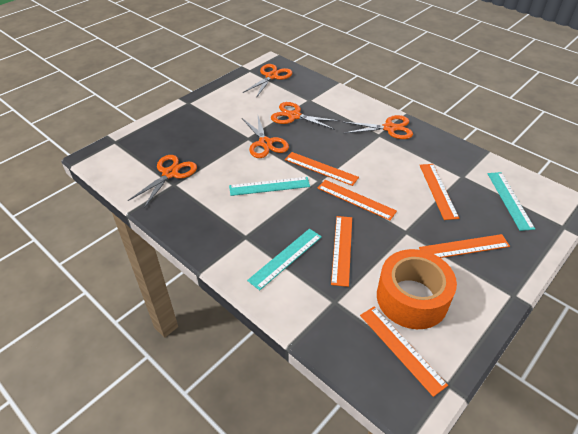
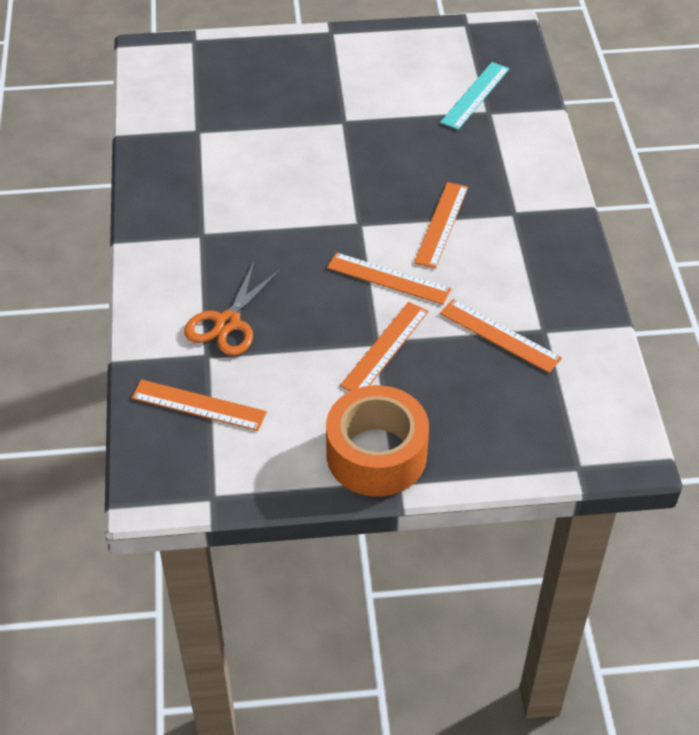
orange ruler: [285,152,359,186] [318,180,397,220] [331,216,352,287] [360,306,448,397] [419,234,510,258] [420,164,459,220] = 6 -> [132,379,267,431] [327,252,451,305] [340,302,429,391] [414,182,468,268] [440,299,562,373] = 5
orange scissors: [128,155,197,208] [242,116,289,158] [243,64,292,98] [271,102,339,130] [343,115,413,139] = 5 -> [184,262,281,356] = 1
turquoise ruler: [229,177,310,196] [247,229,322,290] [488,172,535,231] = 3 -> [440,62,509,130] = 1

